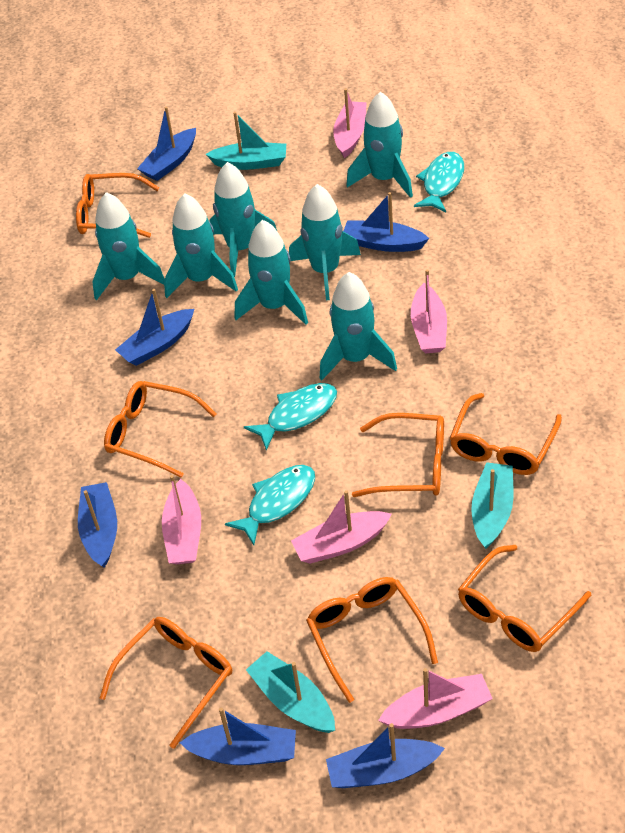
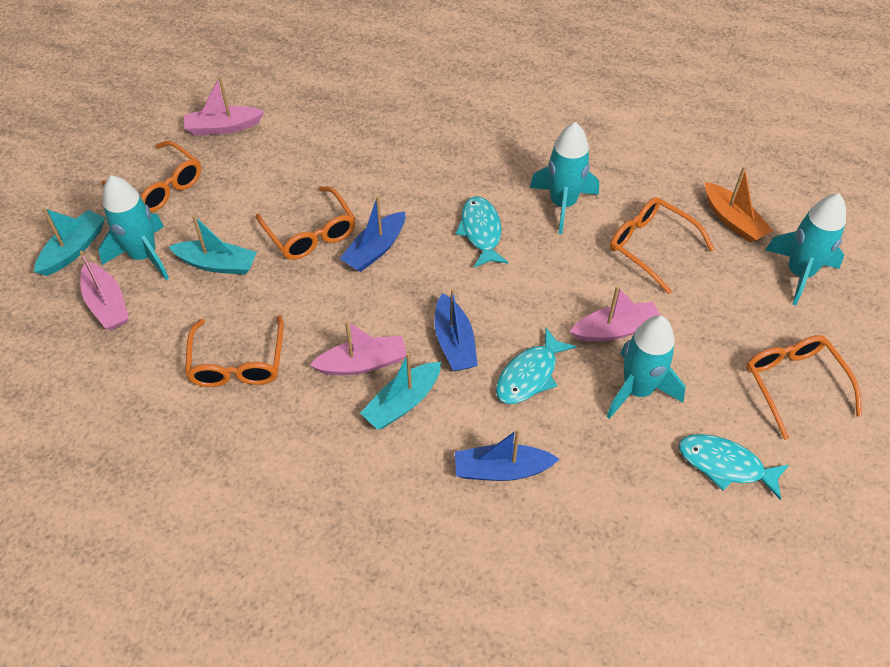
blue boat: [78,482,117,568] [115,289,194,366] [137,107,196,181] [180,707,296,765] [326,723,445,788] [344,192,430,252] = 6 -> [340,196,405,272] [434,289,478,371] [455,428,559,481] = 3
orange boat: none = 0 -> [705,166,773,243] = 1
orange glasses: [76,173,159,238] [100,617,232,749] [104,381,216,478] [306,577,438,703] [352,413,444,497] [450,393,562,475] [458,545,591,652] = 7 -> [101,141,201,213] [185,315,284,387] [256,186,356,260] [610,197,715,294] [746,335,862,440] = 5
pink boat: [162,475,201,564] [291,490,392,564] [333,88,367,158] [378,668,493,729] [411,269,447,354] = 5 -> [80,251,129,330] [184,76,264,136] [310,321,407,375] [570,286,660,342] = 4
turquoise rocket: [92,192,164,300] [164,193,238,298] [210,162,277,277] [235,220,308,325] [289,184,361,300] [320,272,397,380] [346,92,413,198] = 7 -> [98,175,169,280] [530,122,599,234] [606,315,686,419] [765,193,846,306] = 4

